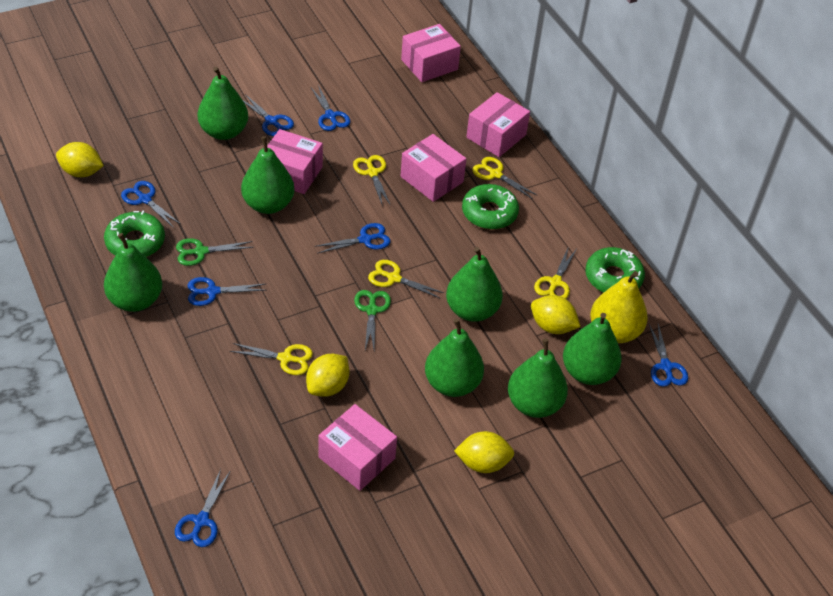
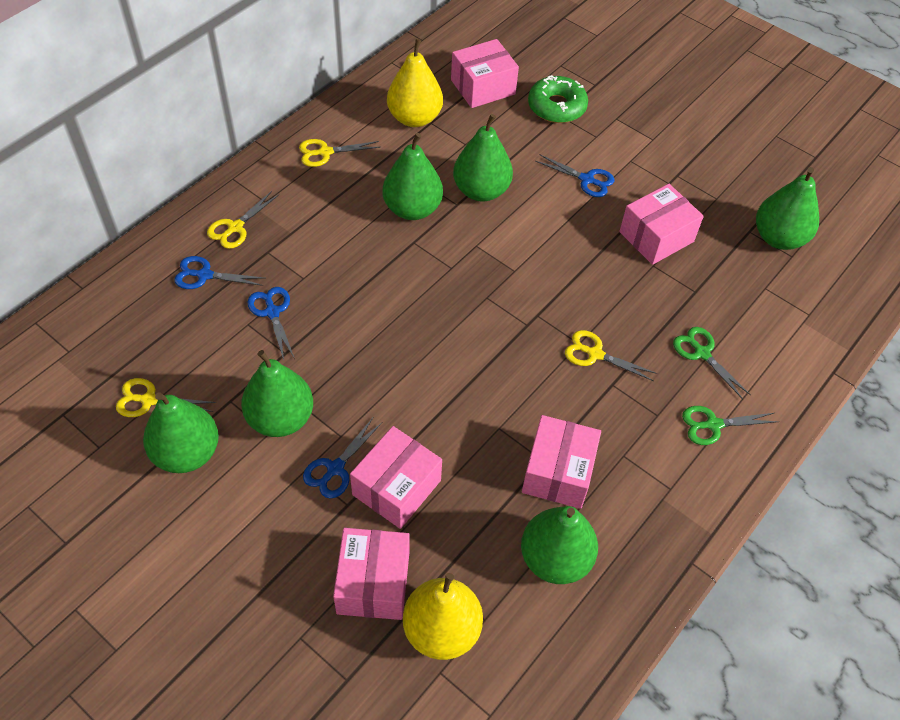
blue scissors: [121,181,181,228] [175,469,230,547] [188,277,266,306] [243,94,294,136] [311,85,351,131] [315,223,390,254] [649,324,688,387] = 7 -> [174,256,264,289] [247,287,295,360] [303,418,382,498] [535,155,615,197] = 4
green donut: [104,211,165,257] [462,184,519,229] [585,247,645,293] = 3 -> [528,75,588,123] = 1
green pear: [104,233,162,312] [197,67,248,140] [241,136,294,214] [425,319,484,397] [446,247,503,322] [508,339,568,418] [563,313,622,385] = 7 -> [143,392,219,473] [241,350,313,437] [383,133,443,220] [453,114,513,202] [521,506,598,584] [756,167,819,250] = 6
yellow lemon: [56,142,104,177] [306,354,349,397] [454,431,514,473] [531,295,581,334] = 4 -> none = 0
yellow pear: [590,271,648,343] = 1 -> [387,39,443,127] [403,573,483,660] = 2
yellow scissors: [230,343,313,375] [353,155,391,207] [368,260,444,299] [472,157,537,199] [534,246,577,299] = 5 -> [116,378,216,417] [207,191,279,249] [299,139,381,167] [565,330,657,381] = 4

